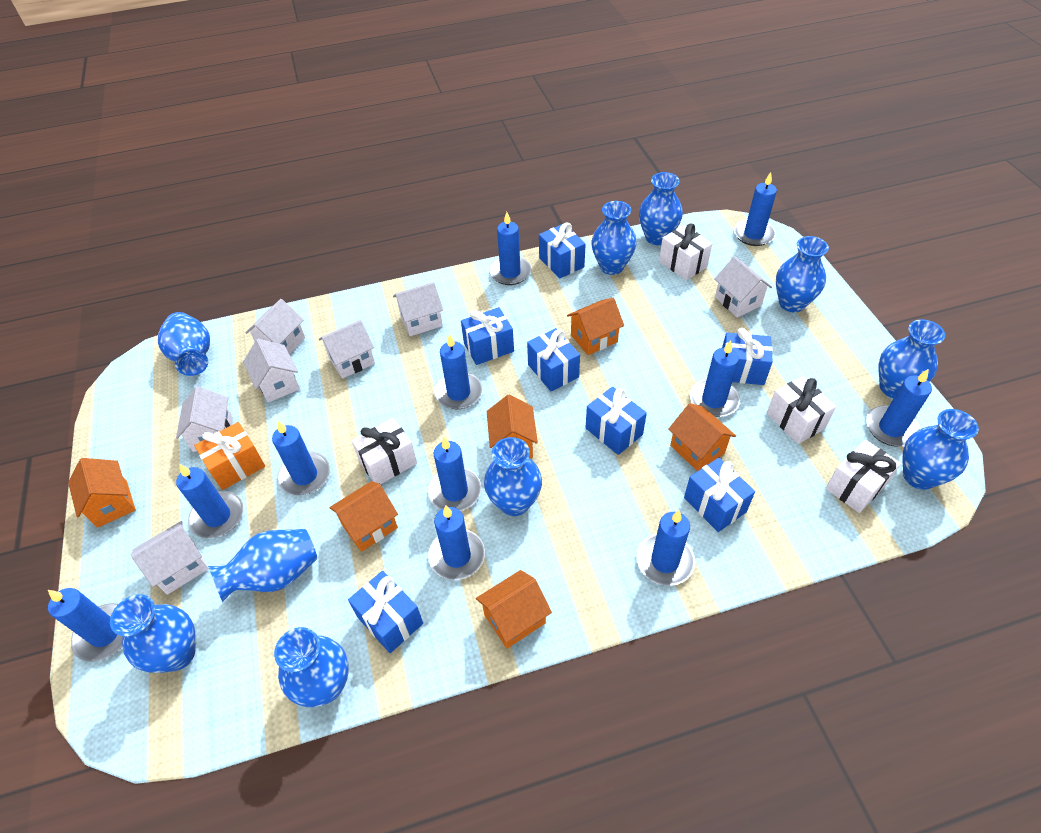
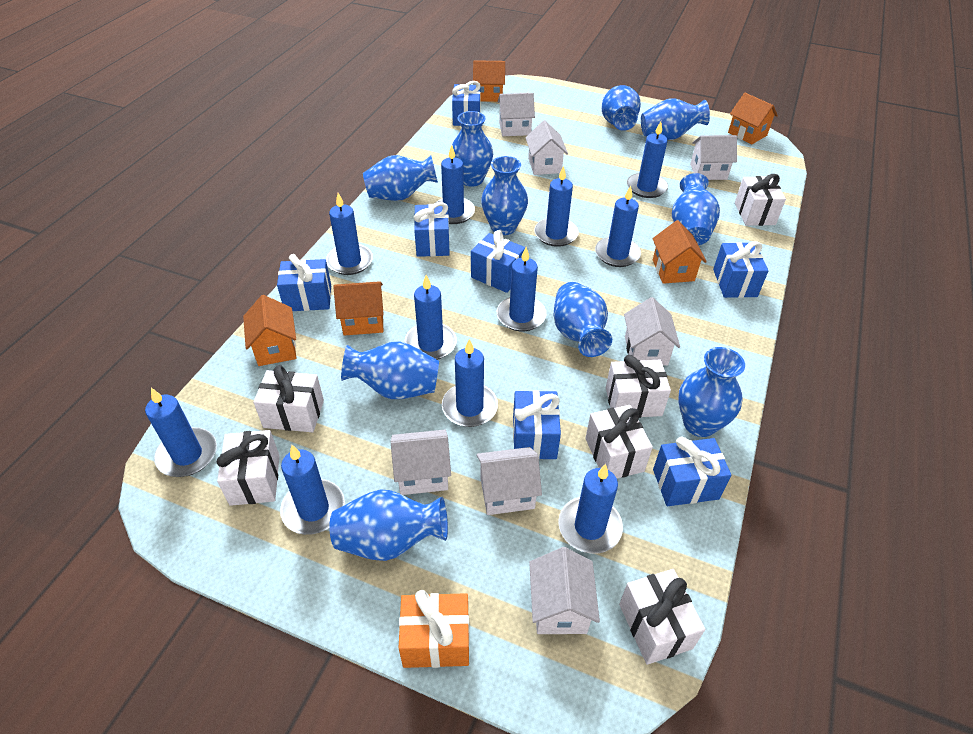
orange house: [68,458,136,528] [330,481,398,552] [476,570,552,649] [487,395,538,458] [567,298,624,355] [668,403,736,471] = 6 -> [243,295,296,366] [333,281,384,336] [473,60,505,102] [652,220,707,284] [728,93,778,144] = 5
white gift: [352,418,417,485] [659,224,712,280] [767,376,836,444] [825,440,901,513] = 4 -> [217,430,280,506] [253,365,324,432] [585,405,653,478] [606,355,671,418] [619,569,705,665] [735,174,786,226] = 6

